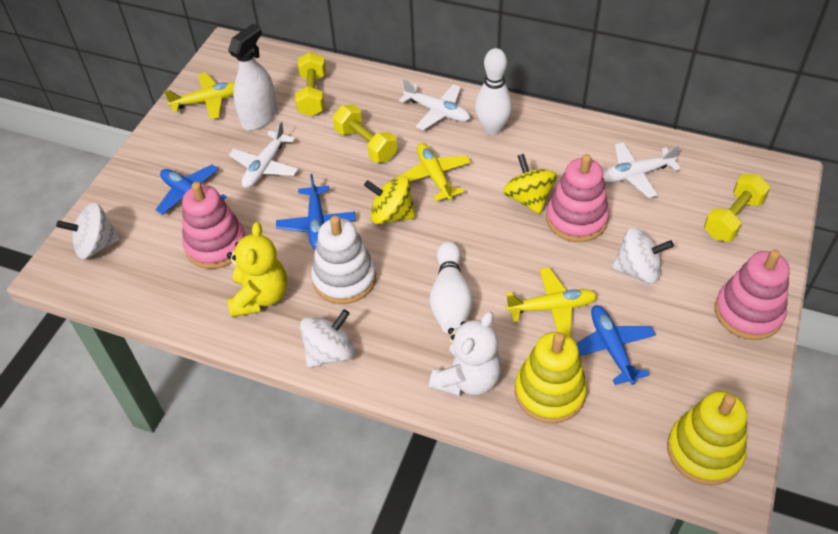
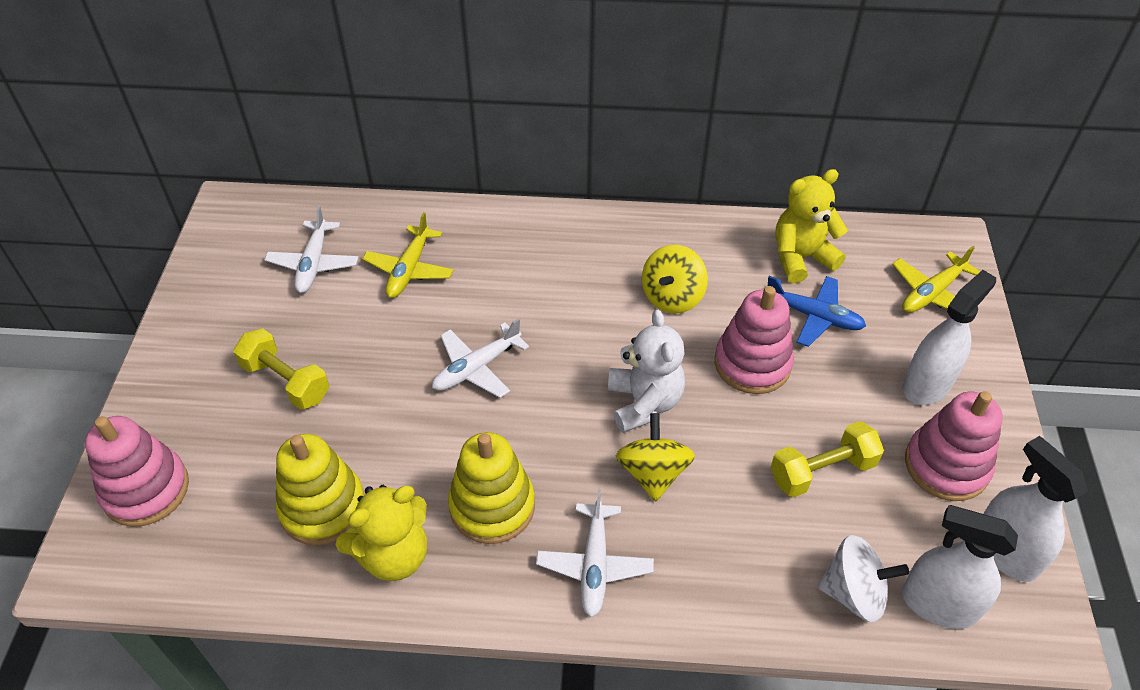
blue plane: [156,165,227,215] [276,174,356,250] [576,305,656,385] = 3 -> [768,276,866,347] = 1
white bowling pin: [430,241,473,334] [475,48,512,135] = 2 -> none = 0
white spinning top: [56,203,121,259] [300,309,355,367] [612,227,674,284] = 3 -> [817,535,909,622] = 1
white spray bottle: [228,24,277,130] = 1 -> [902,505,1018,629] [903,270,996,405] [984,436,1088,582] = 3
white stacking toy: [311,216,376,304] = 1 -> none = 0
yellow dumbbell: [295,52,326,116] [333,105,397,163] [704,174,770,241] = 3 -> [233,329,329,410] [771,421,884,497] = 2
yellow plane: [164,72,235,119] [398,143,471,201] [506,268,598,337] = 3 -> [362,212,453,298] [892,246,981,313] = 2
yellow teddy bear: [227,222,287,317] = 1 -> [336,485,427,581] [776,169,848,283] = 2

